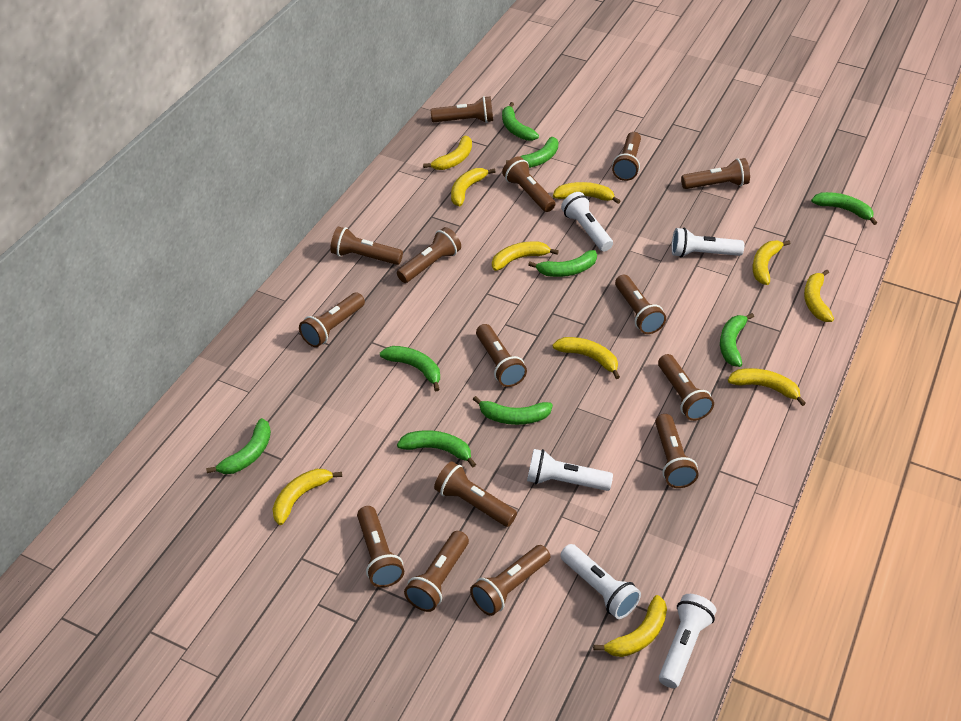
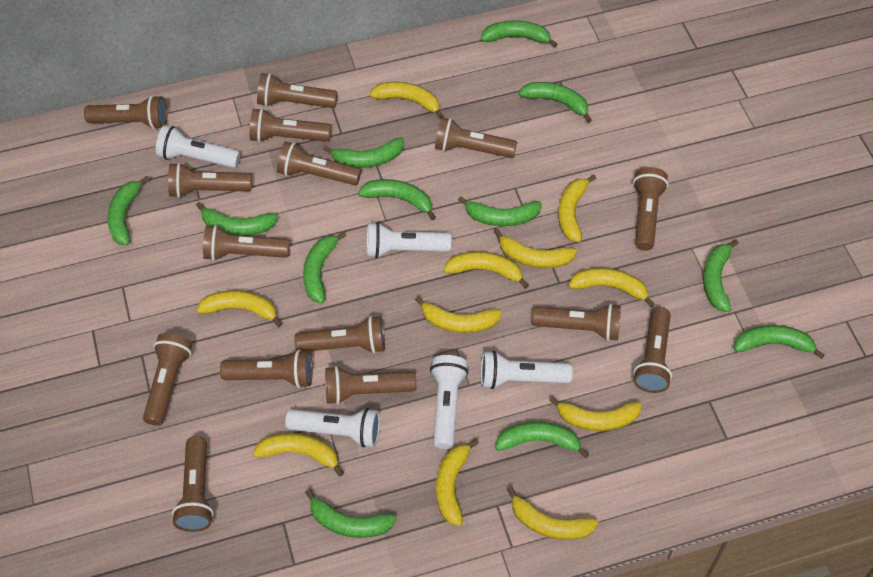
green banana: [206,418,271,474] [380,346,440,391] [397,430,476,467] [473,396,553,425] [502,102,539,141] [506,137,558,168] [528,250,597,277] [720,313,754,367] [811,192,877,225] = 9 -> [107,176,149,245] [196,202,278,236] [303,231,347,303] [305,489,397,538] [323,137,404,168] [358,179,436,220] [458,196,542,226] [481,21,558,47] [495,422,589,458] [519,82,592,123] [703,239,739,312] [734,325,825,359] = 12
yellow banana: [272,469,342,525] [423,136,472,170] [451,168,495,206] [492,241,559,271] [553,182,620,204] [553,337,620,379] [593,595,667,657] [728,368,806,406] [753,240,790,285] [804,269,834,322] = 10 -> [196,290,282,327] [253,433,344,476] [369,82,444,119] [415,296,502,333] [436,438,479,526] [443,251,529,289] [494,229,577,268] [507,487,599,540] [549,396,642,431] [558,175,596,242] [568,268,655,307] = 11

